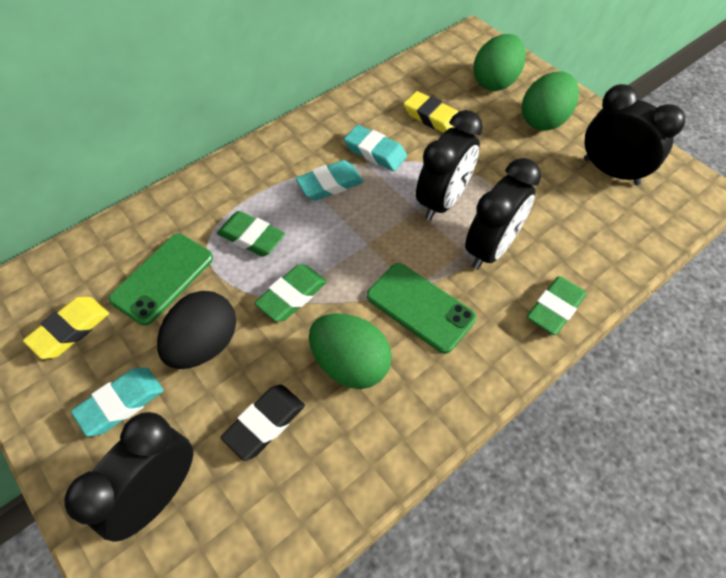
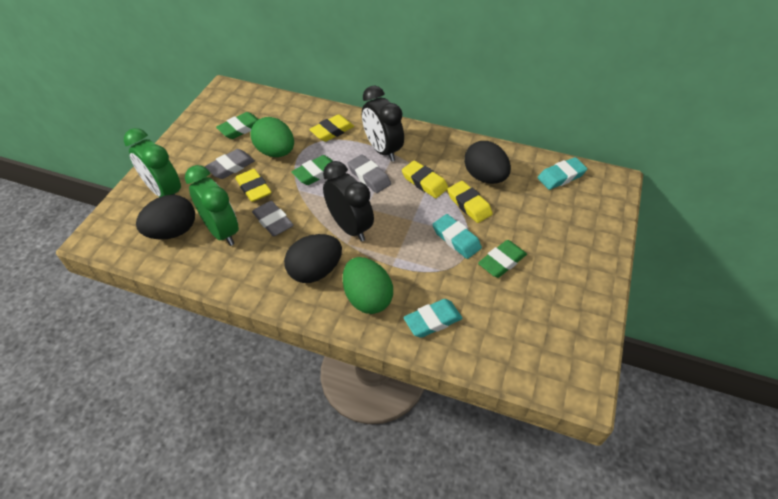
black clock: [64,412,193,542] [416,110,483,221] [465,158,541,270] [584,84,685,185] = 4 -> [323,161,374,242] [362,86,404,162] = 2
black egg: [157,291,236,369] = 1 -> [136,195,195,239] [284,234,342,283] [464,141,511,184] = 3
black eraser: [221,385,305,461] = 1 -> none = 0
green clock: none = 0 -> [124,128,181,197] [185,165,239,246] = 2
green egg: [309,313,392,389] [474,34,526,91] [522,71,579,131] = 3 -> [250,117,294,157] [343,257,393,314] = 2
green phone: [109,234,213,326] [367,263,476,354] = 2 -> none = 0
grey eraser: none = 0 -> [205,149,255,179] [252,201,294,236] [347,155,391,193] = 3
yellow eraser: [23,297,109,359] [404,91,458,133] = 2 -> [235,169,272,202] [309,114,354,142] [402,160,448,198] [447,181,493,223] = 4

